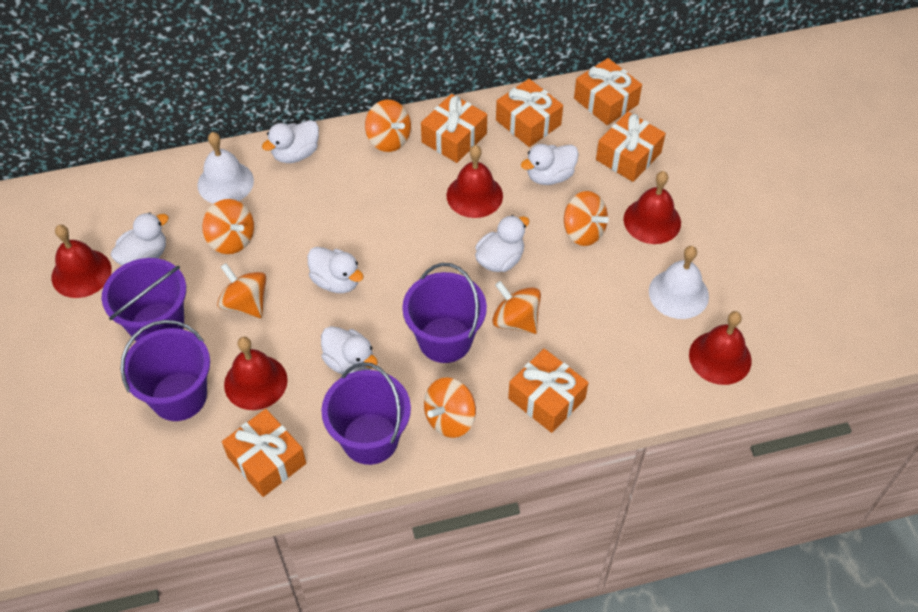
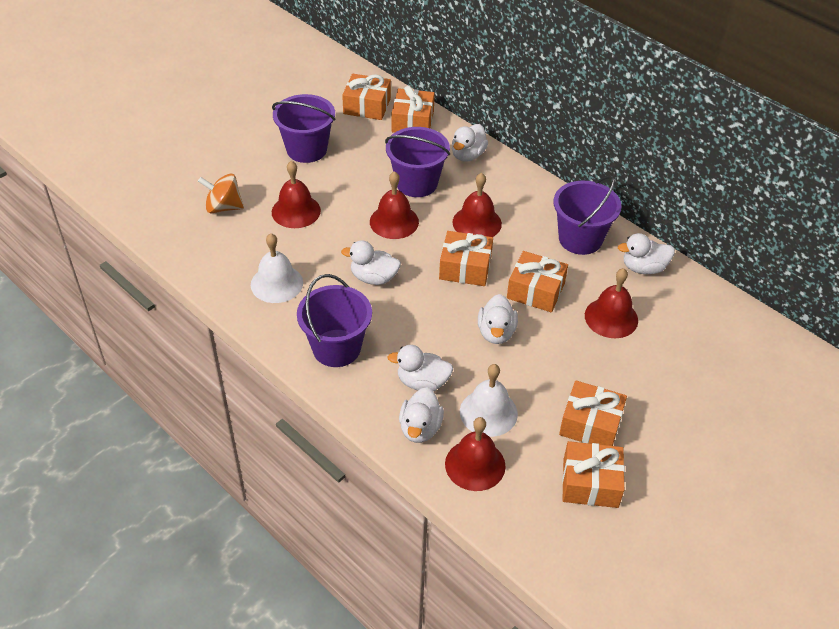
orange spinning top: [202,199,254,254] [217,263,266,318] [365,100,411,152] [424,377,476,438] [492,281,541,334] [564,191,609,246] = 6 -> [198,174,244,213] = 1

